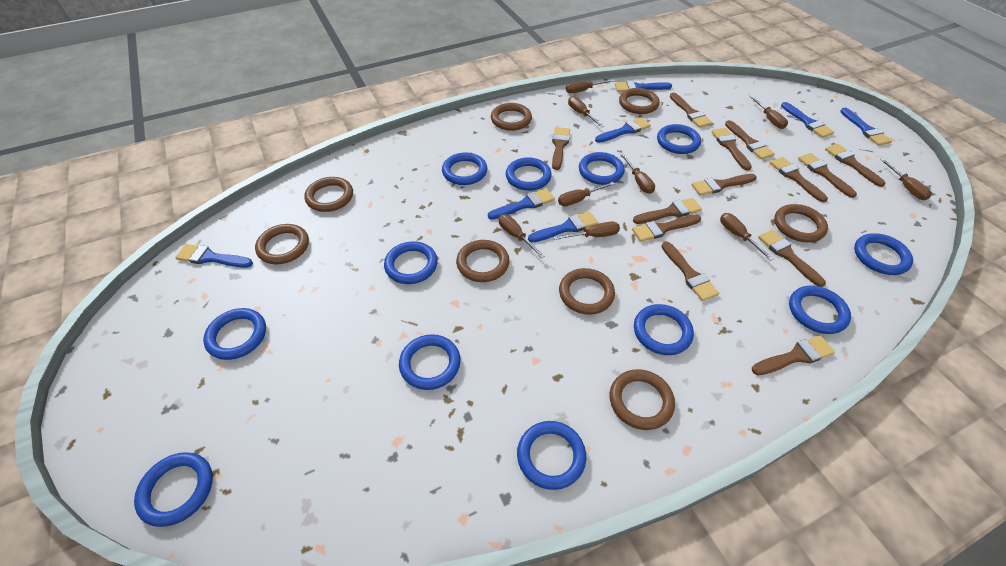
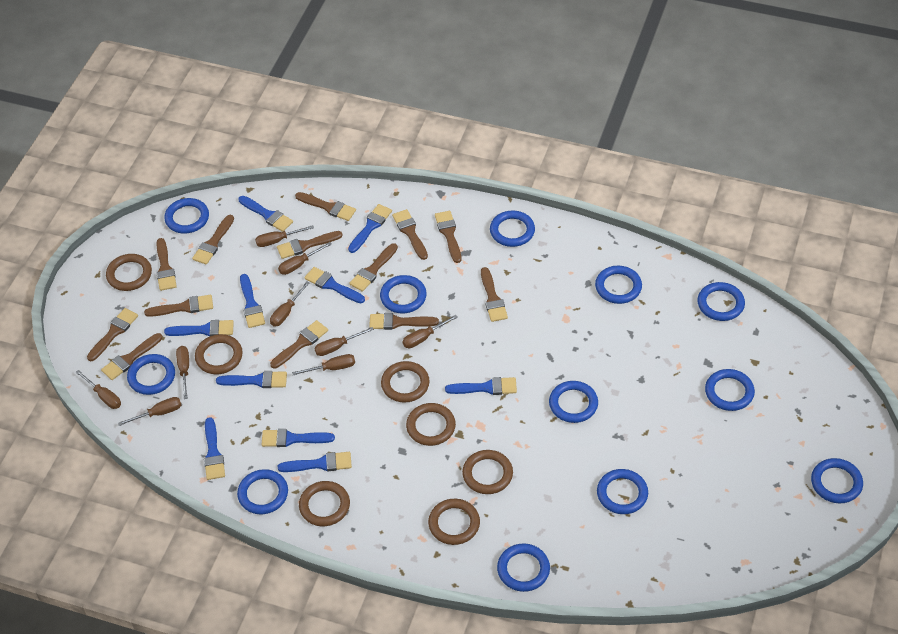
blue brush: [175,244,253,268] [488,188,555,220] [528,211,598,243] [595,117,651,143] [615,81,672,92] [781,102,834,138] [840,108,892,146] = 7 -> [164,320,234,337] [204,417,225,480] [216,371,287,388] [238,196,293,232] [240,274,265,328] [262,429,335,447] [278,452,352,472] [304,267,365,303] [348,204,392,253] [445,377,517,395] = 10
brown ring: [255,224,309,264] [304,177,353,212] [456,240,510,282] [491,103,532,131] [559,268,615,315] [610,369,675,430] [619,88,660,114] [774,204,828,242] = 8 -> [106,254,152,291] [195,334,243,374] [299,481,350,526] [381,361,430,403] [406,403,456,446] [428,499,480,545] [462,450,513,494] = 7

